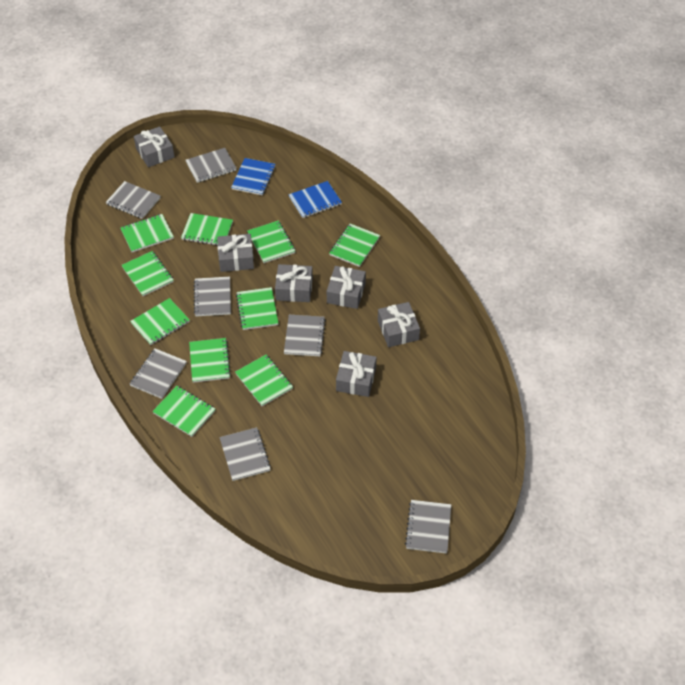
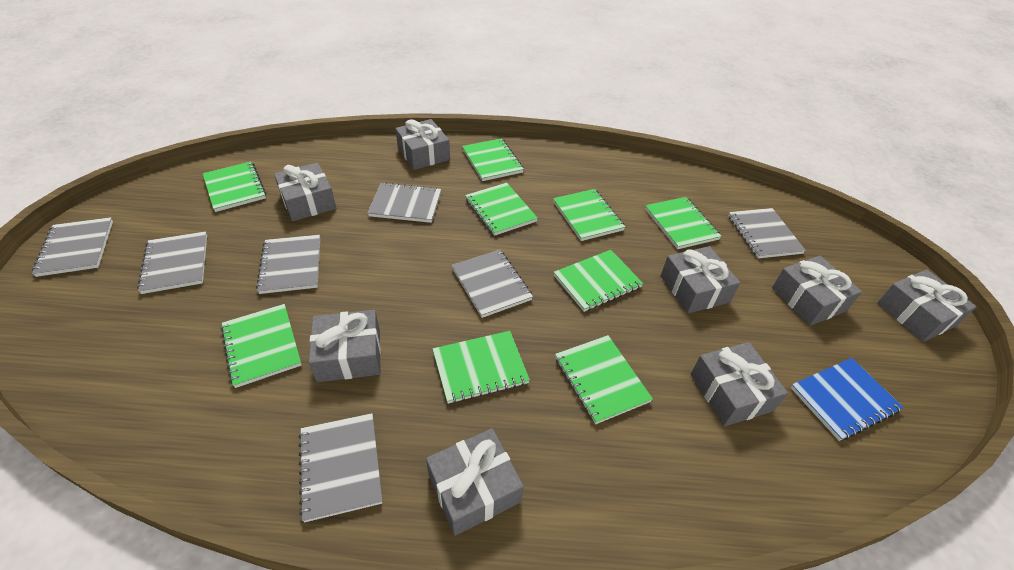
blue notebook: [231,158,276,195] [289,181,342,218] = 2 -> [791,358,904,441] = 1
green notebook: [120,214,174,252] [121,251,174,296] [130,298,190,345] [152,386,215,437] [181,213,233,245] [189,338,231,383] [235,355,293,406] [236,287,278,330] [247,220,295,263] [329,224,380,267] = 10 -> [203,162,266,212] [221,304,301,388] [433,331,530,404] [462,138,524,181] [465,183,538,236] [553,189,625,241] [554,250,643,312] [555,335,653,424] [645,197,721,249] = 9
grey gift: [134,126,174,167] [217,234,254,272] [275,264,313,302] [327,266,366,309] [336,351,377,397] [378,302,420,347] = 6 -> [274,163,336,221] [309,310,381,382] [395,119,450,170] [426,428,524,536] [661,246,740,313] [691,342,788,426] [772,256,862,326] [877,270,977,342] = 8

